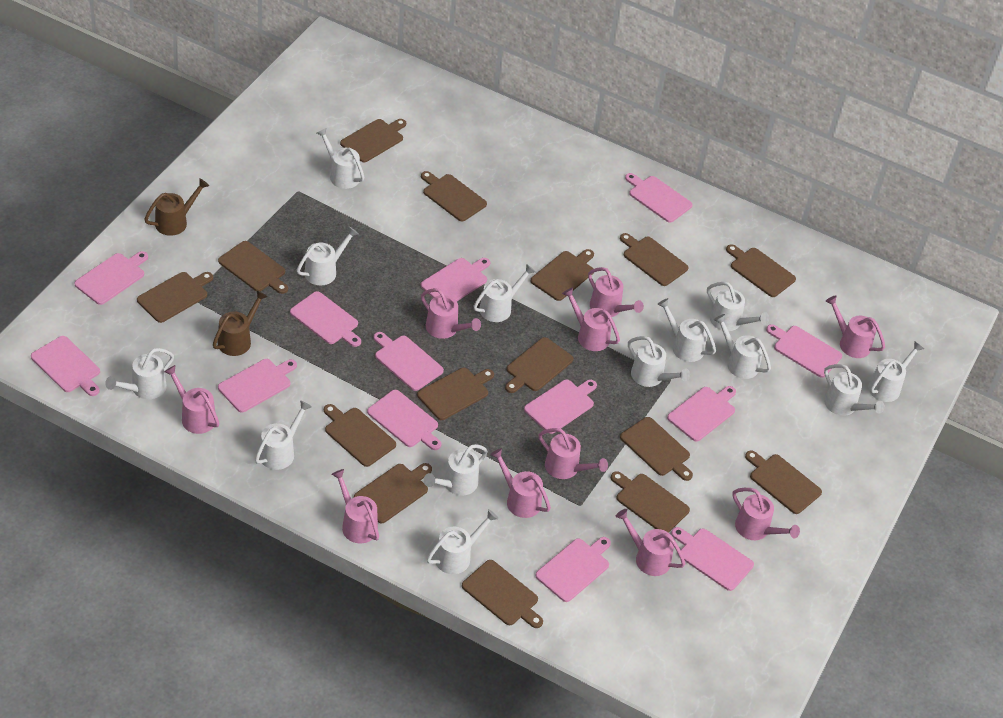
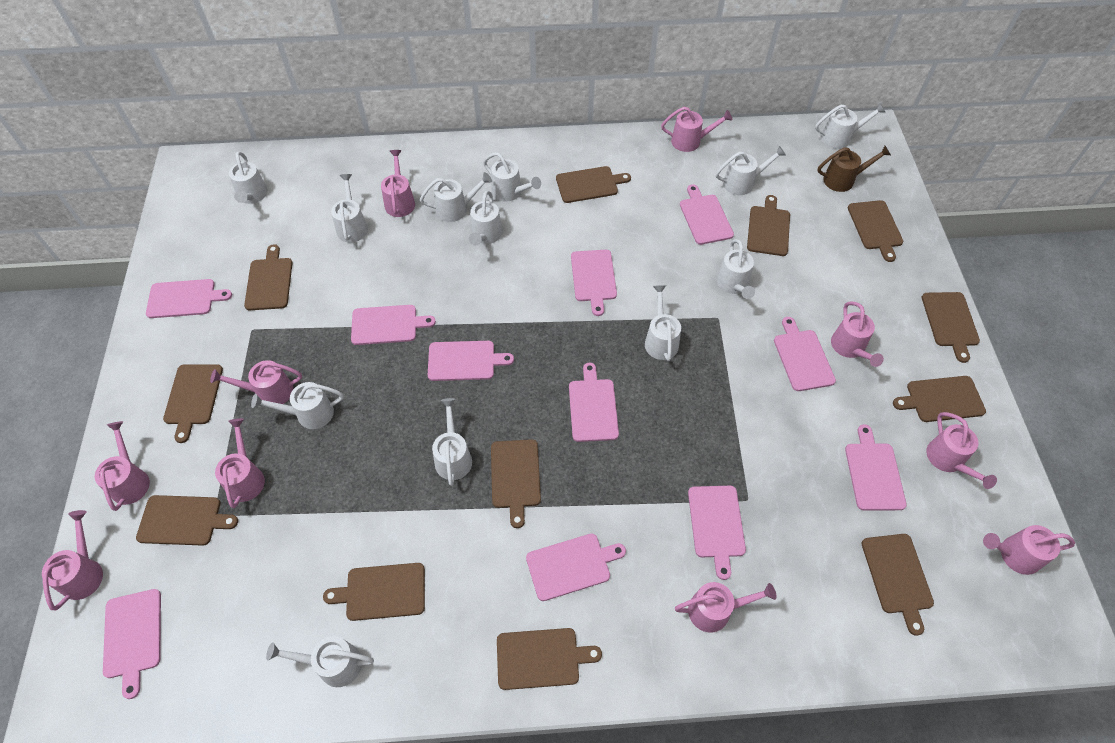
brown cutting board: [137,272,213,323] [218,241,288,294] [324,404,396,467] [340,119,406,162] [354,463,432,523] [417,368,494,420] [421,171,487,221] [462,560,543,628] [505,337,574,393] [530,249,594,301] [611,471,690,533] [620,233,689,286] [620,417,693,481] [726,244,796,297] [745,450,822,514] = 15 -> [136,495,238,546] [163,364,223,443] [244,244,292,310] [323,563,425,621] [491,439,541,528] [497,628,602,690] [556,166,631,203] [747,195,790,256] [848,200,903,262] [862,534,934,636] [893,376,986,422] [922,292,980,363] = 12
brown watering can: [144,178,209,236] [213,290,268,356] = 2 -> [817,146,891,192] = 1
pink cutting board: [31,336,100,396] [74,251,148,305] [218,359,297,413] [290,291,361,347] [367,390,442,450] [374,332,444,391] [420,258,490,301] [524,379,597,434] [535,537,611,602] [625,173,693,223] [667,386,736,442] [671,527,754,591] [766,324,842,378] = 13 -> [103,589,161,699] [146,279,232,318] [351,305,436,345] [428,341,514,381] [526,534,626,601] [569,363,619,442] [571,250,617,316] [680,184,734,245] [688,486,746,580] [774,317,836,391] [845,424,907,511] = 11
white watering can: [105,348,174,399] [255,400,312,470] [297,227,358,285] [317,128,365,189] [424,444,488,496] [427,509,498,574] [473,264,535,322] [628,336,690,387] [657,298,716,362] [707,282,769,331] [714,314,771,379] [824,364,884,416] [868,341,924,402] = 13 -> [229,152,268,204] [251,382,344,429] [266,636,374,687] [331,174,368,243] [420,172,492,222] [432,398,472,486] [469,191,503,246] [483,153,541,201] [645,285,681,361] [716,146,786,195] [717,239,755,299] [815,103,886,149] = 12

